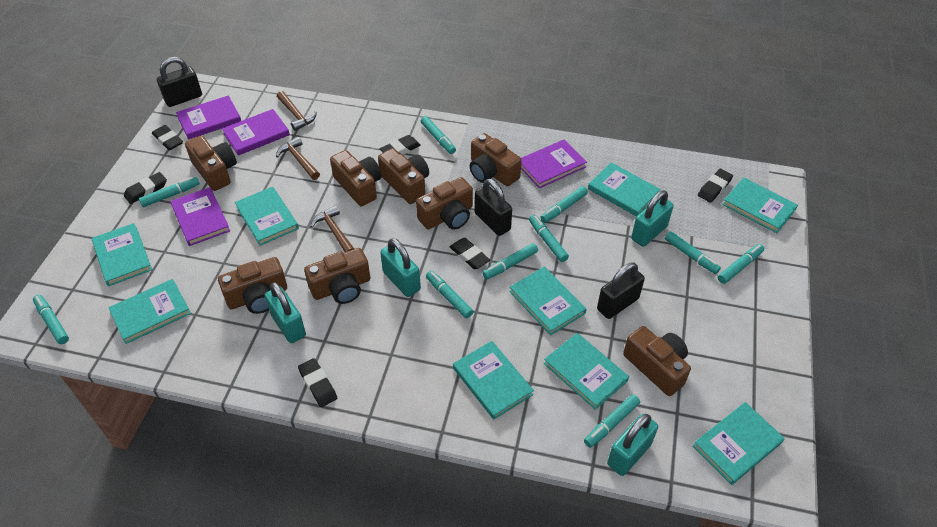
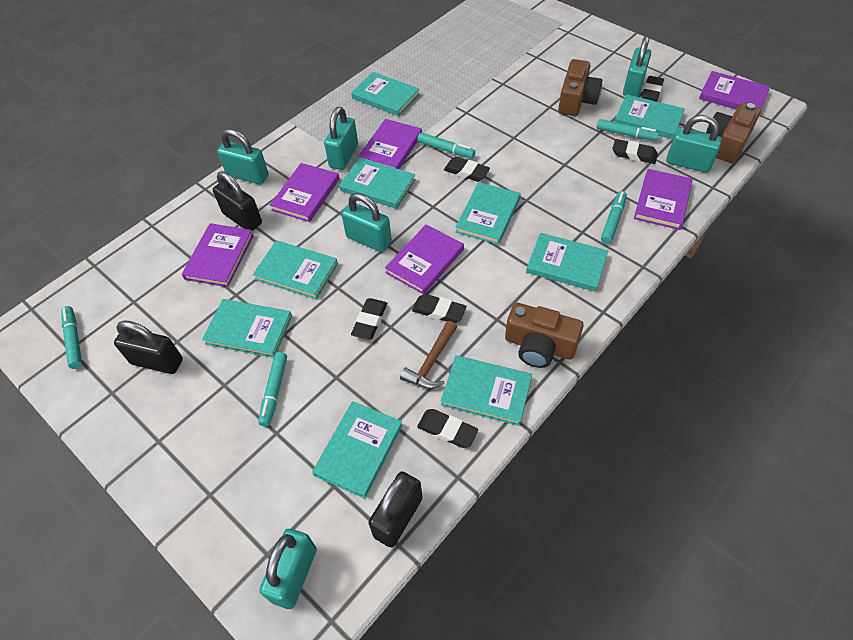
brown camera: [185,136,237,191] [218,257,287,314] [304,248,370,304] [330,150,382,206] [378,148,429,204] [416,177,473,230] [470,133,522,186] [623,326,691,396] = 8 -> [505,303,584,368] [558,59,602,116] [706,103,761,163] = 3
brown hammer: [276,137,320,180] [277,91,317,131] [310,205,354,252] = 3 -> [400,321,457,389] = 1
purple book: [170,187,230,246] [176,96,241,139] [222,109,290,156] [521,139,587,189] = 4 -> [182,223,254,287] [270,163,340,222] [358,119,422,169] [385,224,464,294] [634,169,693,230] [699,71,770,109] = 6
turquoise marker: [33,295,69,344] [139,177,199,207] [421,116,456,154] [426,271,474,318] [483,243,538,279] [529,215,569,262] [540,186,588,223] [584,394,640,447] [665,231,721,274] [718,244,764,284] = 10 -> [61,306,82,369] [258,352,287,427] [417,133,475,158] [597,119,659,141] [601,191,627,244] = 5
turquoise padlock: [265,282,306,343] [380,238,421,297] [607,414,658,476] [631,190,674,247] = 4 -> [217,129,269,185] [259,529,317,609] [324,107,358,170] [341,193,392,252] [623,36,651,97] [666,115,722,173] = 6

